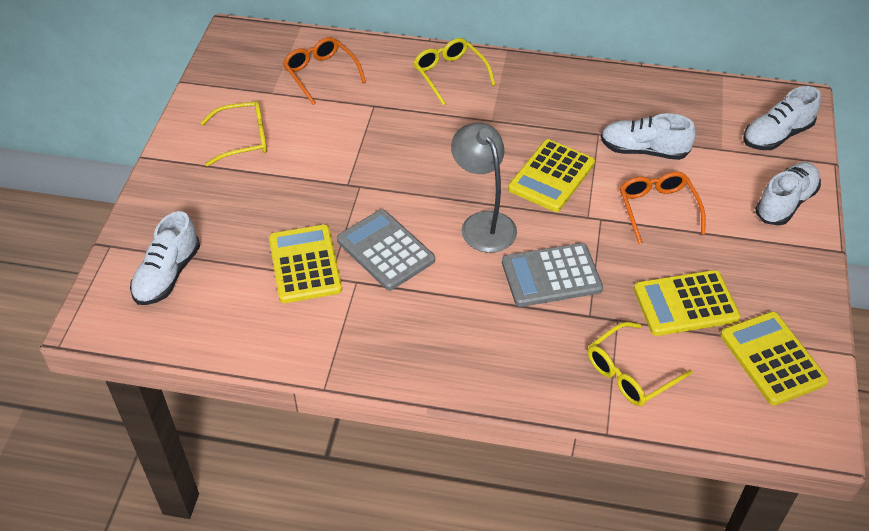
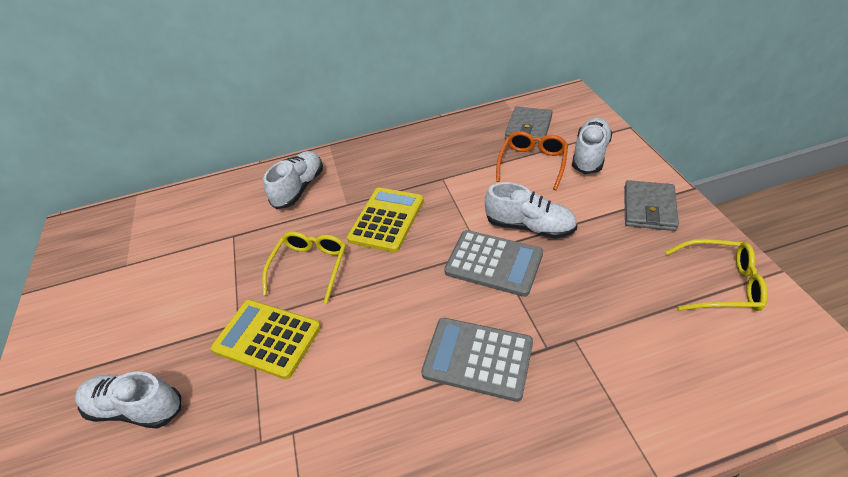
grey lamp: [451,123,517,253] = 1 -> none = 0
grey wallet: none = 0 -> [505,106,553,144] [624,180,679,231] = 2
orange glasses: [283,37,366,105] [620,172,706,244] = 2 -> [496,131,568,190] = 1
yellow calculator: [269,225,342,303] [508,139,595,212] [634,270,741,336] [720,311,828,406] = 4 -> [211,300,321,379] [347,188,424,253] = 2
yellow glasses: [200,101,267,167] [413,38,495,105] [588,322,693,406] = 3 -> [262,231,346,303] [665,239,768,311] = 2

